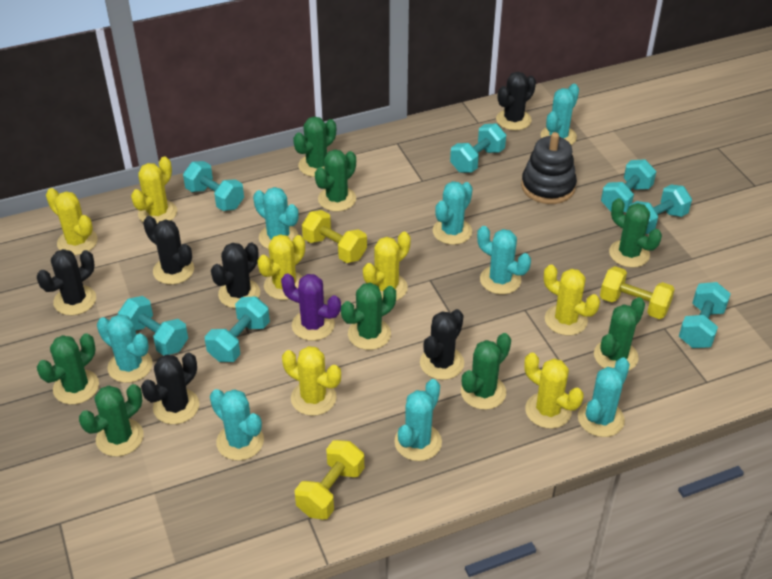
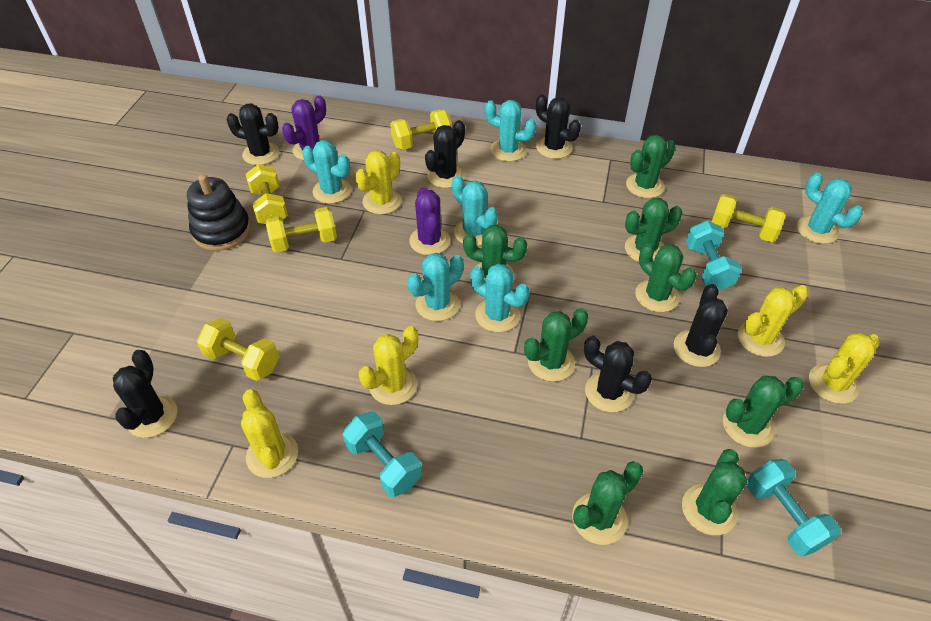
purple cactus: [281,274,341,341] = 1 -> [282,95,326,160] [409,187,450,255] = 2
turquoise cactus: [97,314,153,383] [210,389,264,461] [253,187,299,249] [394,379,442,461] [433,181,473,245] [477,226,531,294] [541,84,579,145] [578,358,630,437] = 8 -> [302,140,351,204] [407,253,463,321] [452,175,498,246] [470,263,530,332] [485,100,536,162] [797,173,863,244] = 6
turquoise dumbbell: [118,296,188,356] [183,161,244,211] [205,297,270,362] [450,123,506,173] [601,159,656,212] [630,185,692,234] [679,282,731,348] = 7 -> [343,412,422,497] [686,221,742,290] [746,459,841,556] = 3
yellow cactus: [46,188,98,255] [131,157,177,224] [257,234,305,300] [282,346,341,416] [363,232,411,301] [524,353,584,429] [544,265,600,335] = 7 -> [241,389,298,478] [355,150,401,214] [359,326,418,405] [738,285,808,357] [809,333,880,404] = 5
yellow dumbbell: [295,440,364,520] [302,210,367,263] [600,266,675,319] = 3 -> [197,318,279,381] [246,164,288,224] [266,207,337,253] [390,109,452,150] [712,194,786,242] = 5

